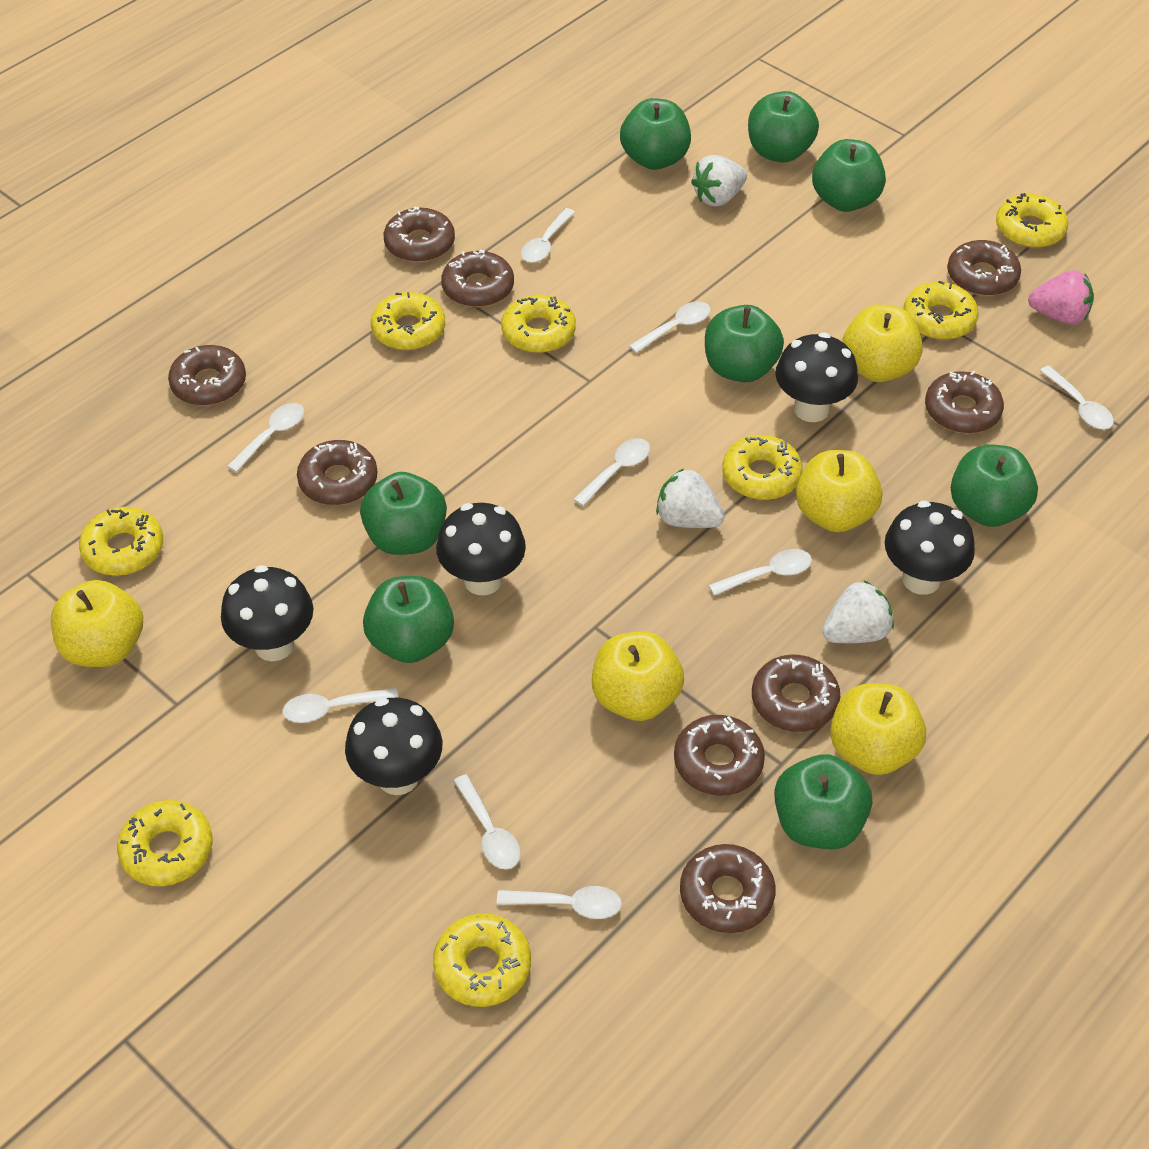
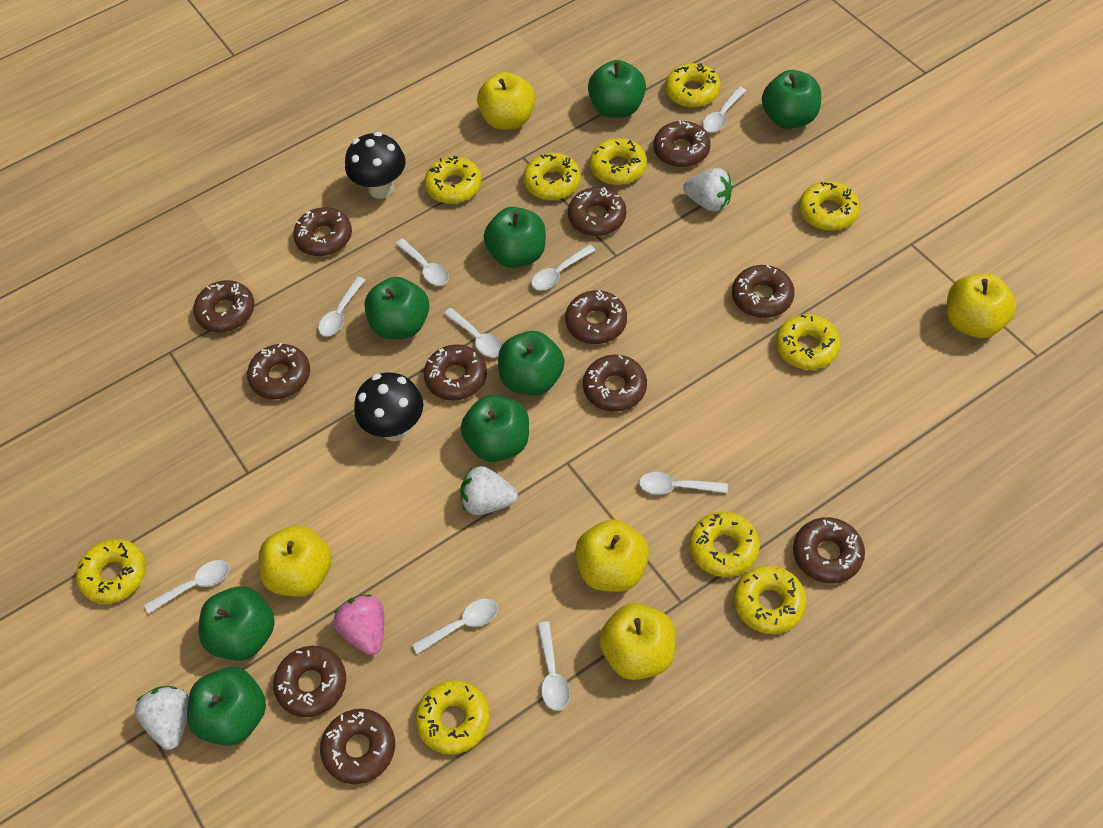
black mushroom: [221,565,313,661] [345,698,442,795] [436,503,526,595] [775,332,858,422] [885,501,975,595] = 5 -> [345,132,406,199] [354,373,423,441] = 2
brown donut: [168,345,246,406] [297,440,378,505] [384,206,455,262] [441,250,514,307] [674,715,765,796] [680,844,776,933] [752,655,840,732] [925,371,1004,434] [947,240,1021,296] = 9 -> [193,280,254,332] [247,343,310,399] [273,646,346,717] [293,207,352,256] [320,709,395,784] [424,344,487,401] [565,290,627,344] [568,187,626,236] [583,355,647,412] [654,120,711,167] [732,265,794,318] [793,517,865,583] = 12
yellow donut: [79,507,163,576] [117,800,213,886] [371,292,445,350] [433,914,531,1007] [501,295,576,353] [722,435,802,500] [903,280,978,340] [996,193,1068,248] = 8 -> [76,539,146,604] [415,680,490,755] [424,156,482,204] [523,153,581,200] [590,138,647,185] [665,63,721,107] [689,512,760,577] [734,565,807,634] [776,314,840,370] [799,181,860,231] = 10

